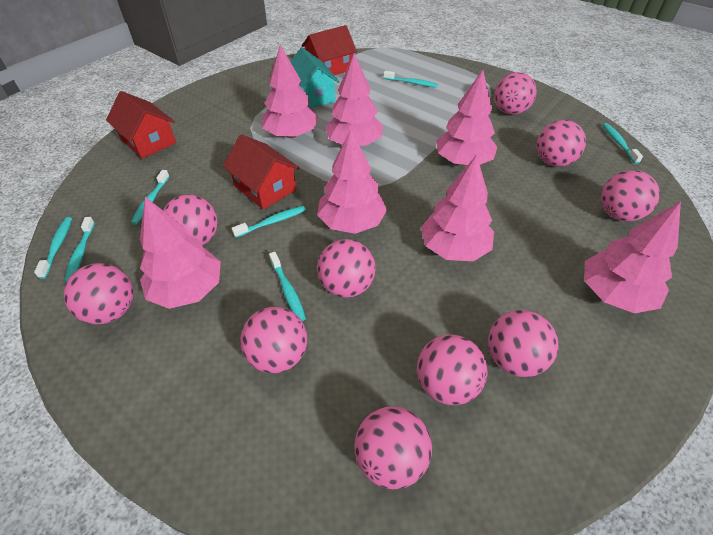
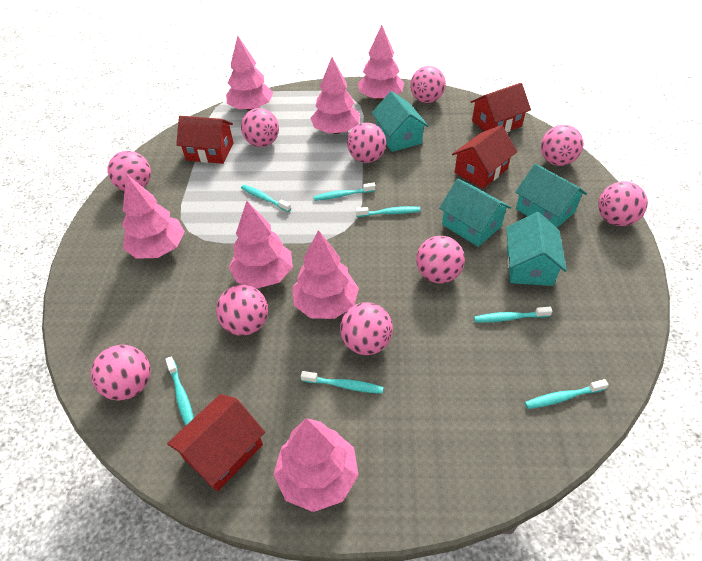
red house: [106,91,176,159] [223,134,300,209] [301,25,357,75] = 3 -> [167,394,265,491] [176,116,234,164] [452,125,517,188] [471,83,531,132] = 4
turquoise house: [290,47,339,108] = 1 -> [372,91,428,152] [439,179,511,247] [506,212,567,286] [515,164,587,228] = 4

